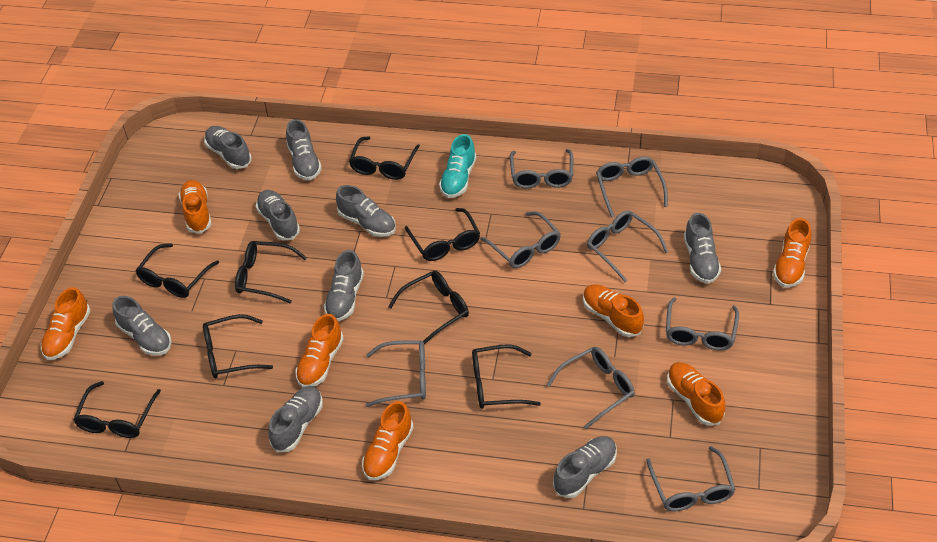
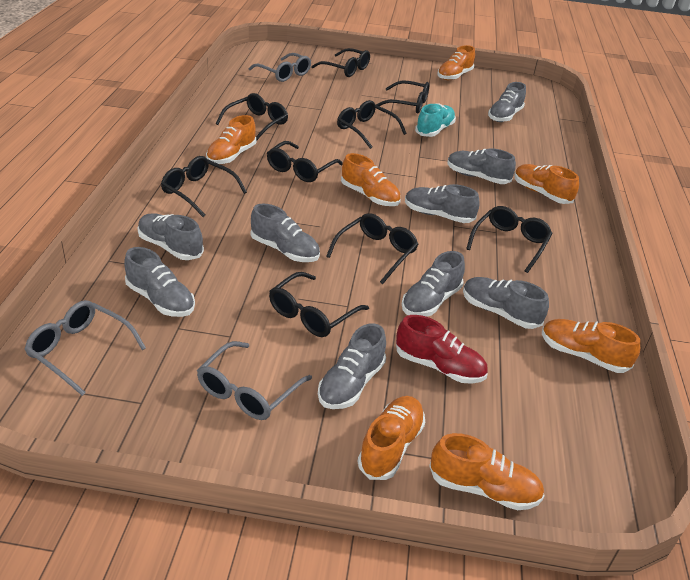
black glasses: [73,381,161,438] [136,243,219,298] [203,314,273,378] [235,241,307,304] [349,136,420,180] [388,271,469,345] [405,208,480,261] [472,344,541,409] = 8 -> [161,156,247,217] [216,93,288,141] [267,141,343,182] [269,272,369,337] [311,48,370,77] [326,213,419,284] [337,100,407,149] [376,80,429,114] [466,206,553,273] = 9
grey glasses: [365,340,426,407] [480,212,561,268] [510,149,573,189] [547,347,635,429] [587,210,668,282] [596,156,668,217] [646,446,735,512] [666,297,739,351] = 8 -> [24,300,146,396] [197,341,312,420] [249,53,311,82] = 3
red shoe: none = 0 -> [396,315,488,384] = 1

